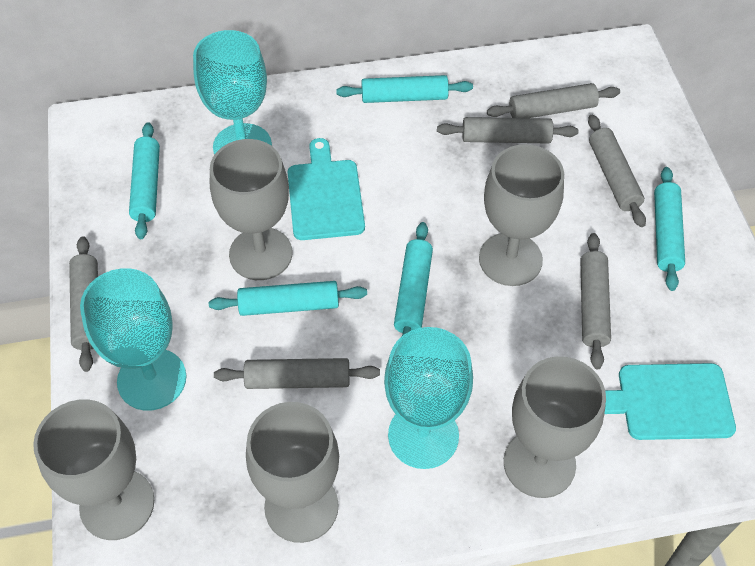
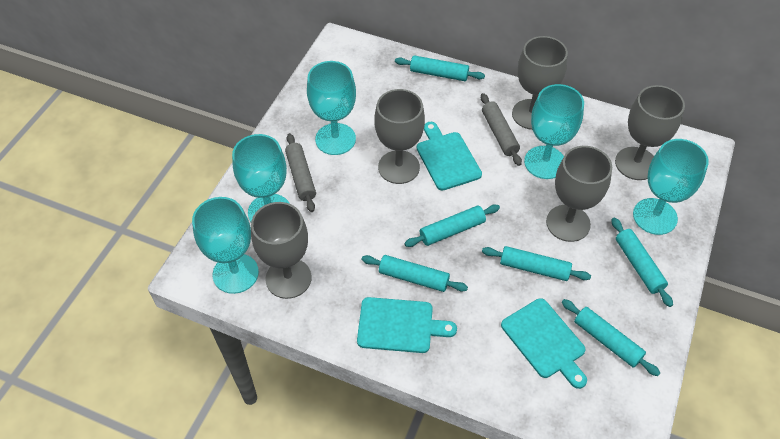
grey rolling pin: [69,236,98,372] [214,358,380,389] [437,117,578,144] [487,83,620,118] [581,233,611,369] [588,115,646,227] = 6 -> [285,133,316,212] [481,93,522,166] = 2
turquoise cutting board: [288,138,365,240] [604,363,736,440] = 2 -> [357,297,457,353] [417,122,482,191] [501,298,587,389] = 3
turquoise goblet: [80,268,186,411] [193,30,272,155] [384,327,473,469] = 3 -> [192,197,259,294] [232,134,290,222] [307,61,356,155] [524,84,584,179] [633,139,709,235] = 5
turquoise rolling pin: [129,122,160,239] [209,281,367,316] [336,75,473,103] [394,222,433,337] [654,167,685,291] = 5 -> [361,255,468,292] [395,55,485,81] [404,204,500,247] [482,246,591,281] [562,299,660,376] [611,218,673,307] = 6

